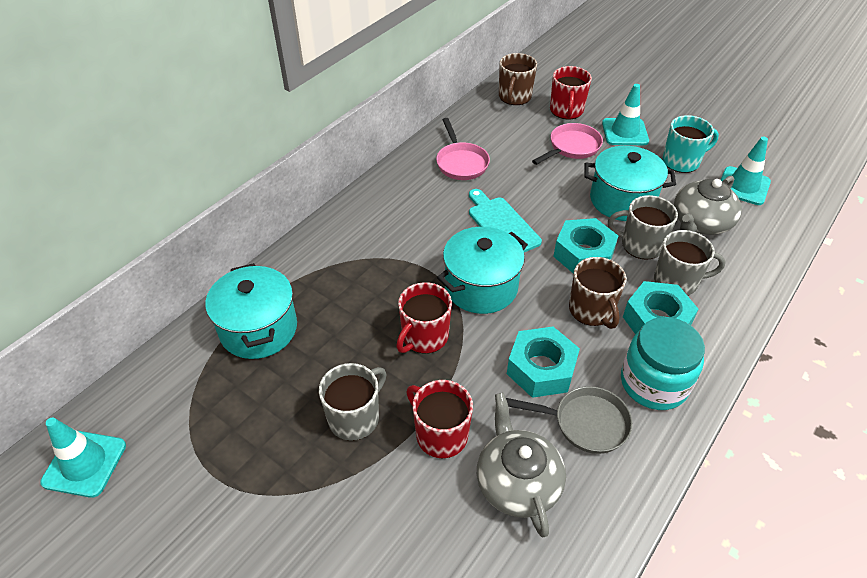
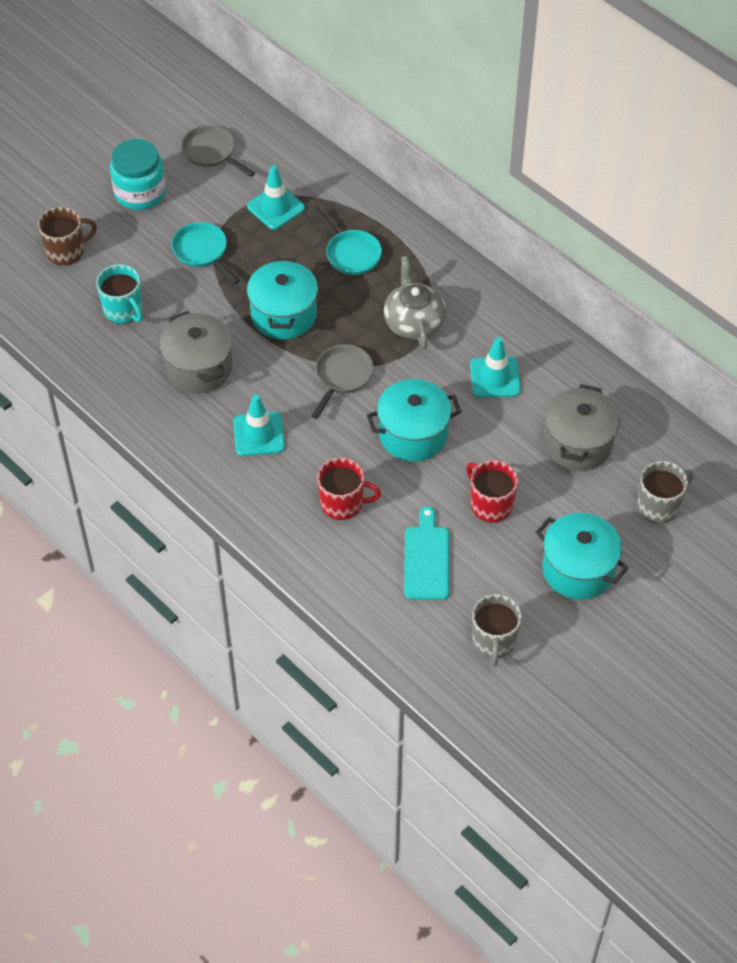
brown mug: [499,53,537,105] [569,257,626,329] = 2 -> [38,207,97,265] = 1
grey mug: [319,363,386,441] [608,195,678,260] [654,230,725,296] = 3 -> [472,594,522,667] [637,461,694,524] = 2
grey pan: [506,386,633,454] = 1 -> [181,125,255,177] [311,344,374,419] = 2
grey pot: none = 0 -> [159,311,232,393] [544,384,620,471] = 2
grey teapot: [477,393,566,537] [674,176,742,235] = 2 -> [383,256,446,349] = 1
pink pan: [436,118,490,180] [532,123,603,165] = 2 -> none = 0
red mug: [396,282,452,354] [406,380,473,459] [550,66,592,119] = 3 -> [317,458,381,520] [466,460,518,523] = 2
turquoise nut: [507,327,580,398] [553,218,618,274] [623,281,699,335] = 3 -> none = 0
turquoise pan: none = 0 -> [171,222,240,284] [312,206,382,275] = 2

